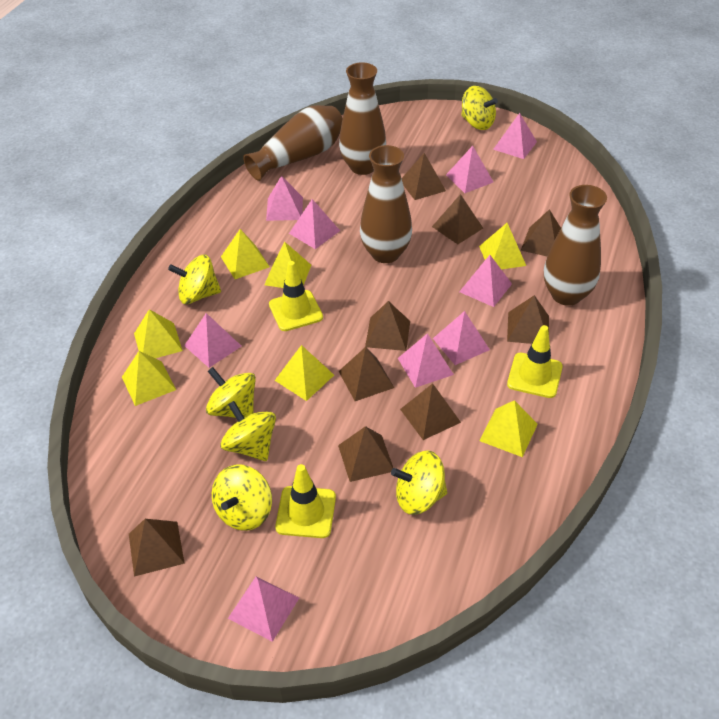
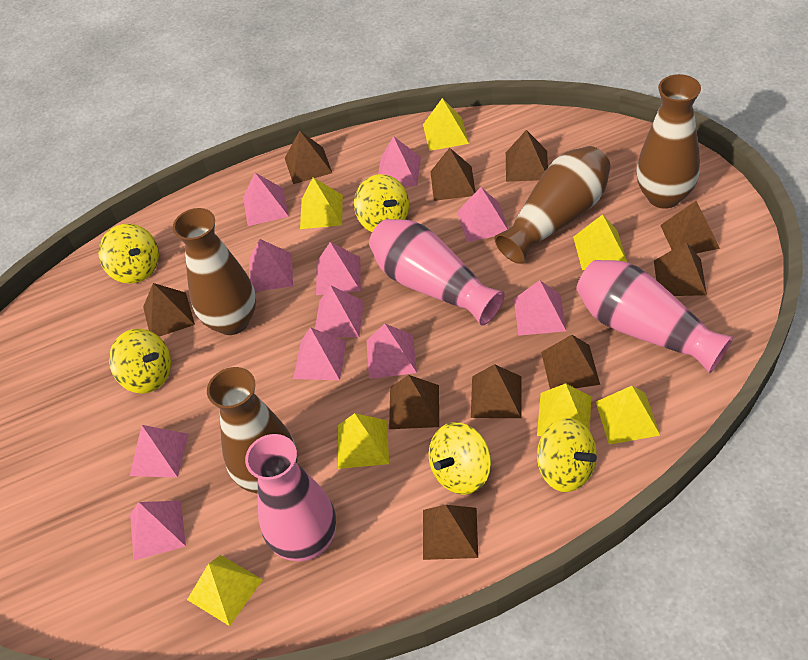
brown pyramid: [129,519,185,577] [338,426,393,482] [339,347,394,401] [365,301,410,351] [400,383,461,440] [402,153,446,200] [432,194,483,244] [507,295,549,344] [521,209,561,256] = 9 -> [143,283,195,337] [285,131,332,184] [389,375,439,429] [423,505,478,560] [430,148,475,201] [471,364,522,418] [506,130,548,182] [541,335,600,389] [654,242,707,296] [660,201,720,254] = 10
pink pyramid: [184,313,242,368] [228,576,299,642] [266,176,303,221] [289,199,340,249] [398,333,454,388] [433,311,490,365] [446,146,493,193] [459,255,512,307] [493,113,537,159] = 9 -> [130,425,189,478] [130,501,186,560] [243,173,289,226] [249,239,293,292] [293,327,347,380] [315,285,364,337] [316,242,361,295] [366,324,417,379] [378,136,421,186] [457,187,508,242] [514,280,566,336] = 11
pink vase: none = 0 -> [245,434,336,562] [369,219,505,326] [576,260,733,373] = 3
yellow spinning top: [168,254,221,304] [206,367,256,418] [212,464,272,531] [220,401,276,461] [391,451,447,515] [461,86,498,130] = 6 -> [98,224,159,284] [109,329,171,393] [354,174,409,232] [429,422,491,495] [537,418,597,492] = 5
yellow traffic cone: [269,261,323,331] [275,464,336,538] [507,325,563,398] = 3 -> none = 0

